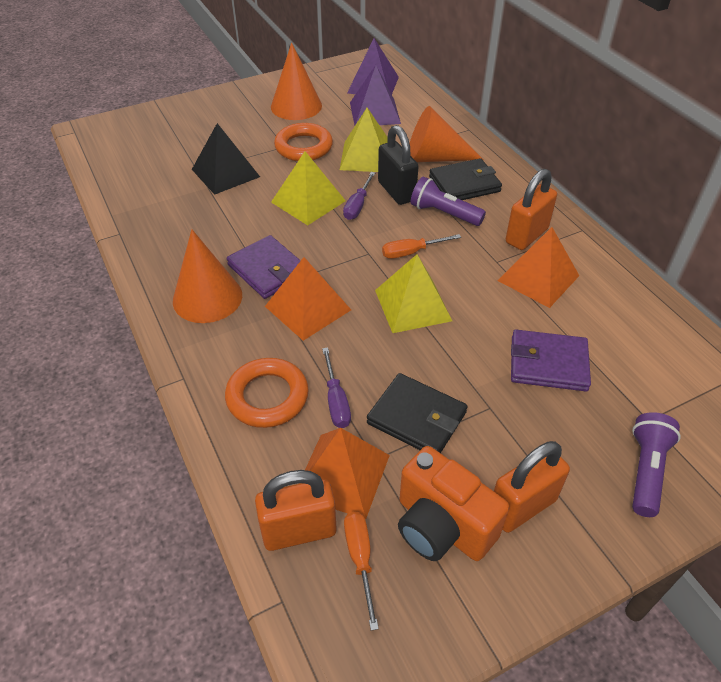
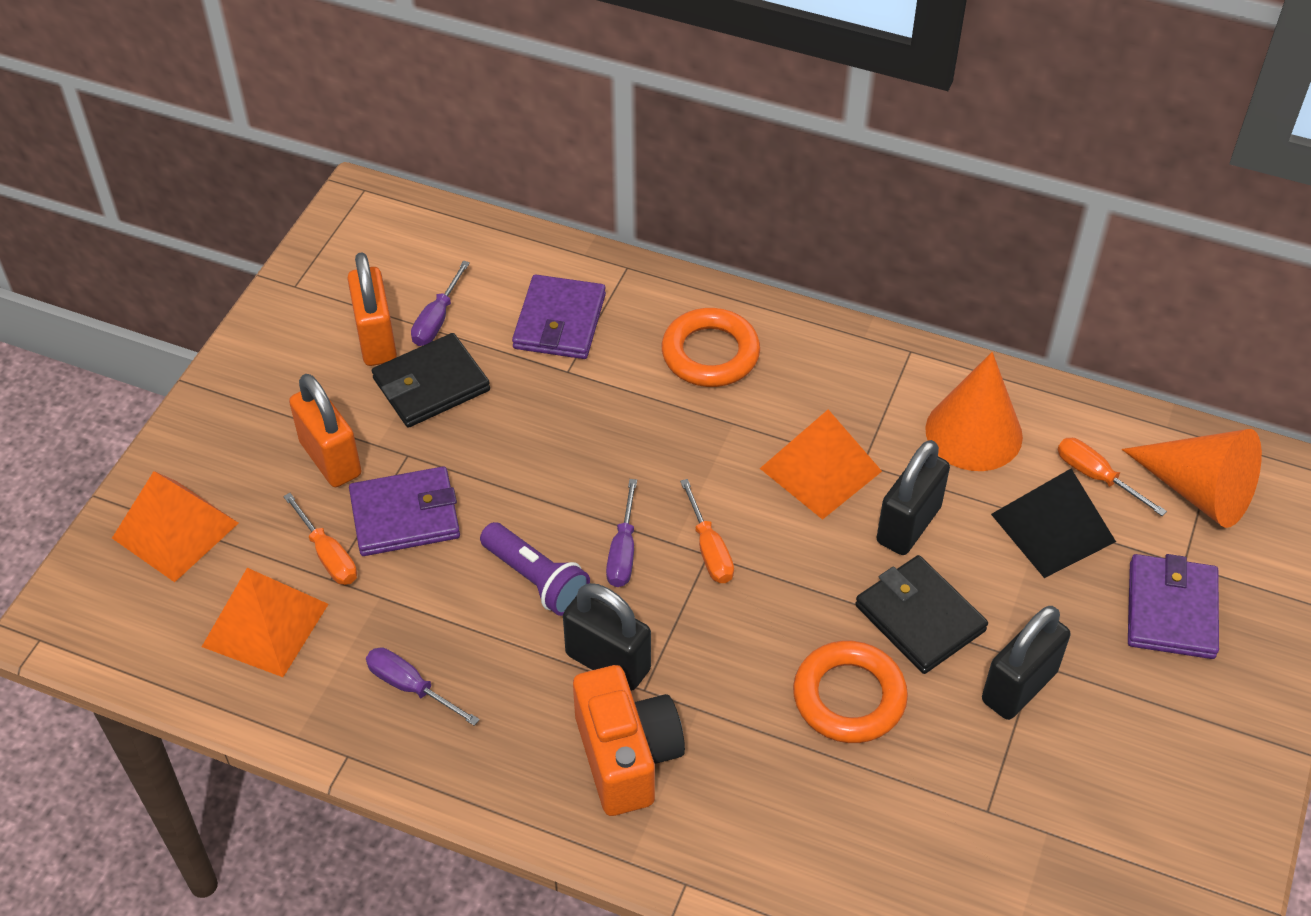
black padlock: [378,125,419,205] = 1 -> [563,583,651,691] [876,440,950,555] [982,606,1070,720] = 3
orange cone: [173,229,242,323] [271,42,322,120] [410,106,484,162] = 3 -> [925,352,1023,471] [1122,429,1262,528] = 2
orange padlock: [255,470,337,551] [494,441,570,533] [506,169,557,250] = 3 -> [289,374,362,487] [347,252,397,366] = 2
orange screwdriver: [344,511,379,631] [382,234,461,259] = 2 -> [283,493,357,585] [680,479,734,583] [1058,438,1167,516] = 3
purple flashlight: [411,176,486,226] [632,412,681,517] = 2 -> [480,522,590,616] = 1
purple pyramid: [347,38,399,94] [350,65,401,125] = 2 -> none = 0
purple screwdriver: [322,347,351,428] [343,172,375,220] = 2 -> [366,648,480,726] [411,261,470,346] [606,479,637,587] = 3
purple wallet: [227,235,301,299] [511,330,591,391] = 2 -> [349,466,460,556] [512,274,606,359] [1128,554,1219,659] = 3
yellow pyramid: [271,151,346,225] [340,108,388,172] [375,254,452,333] = 3 -> none = 0

